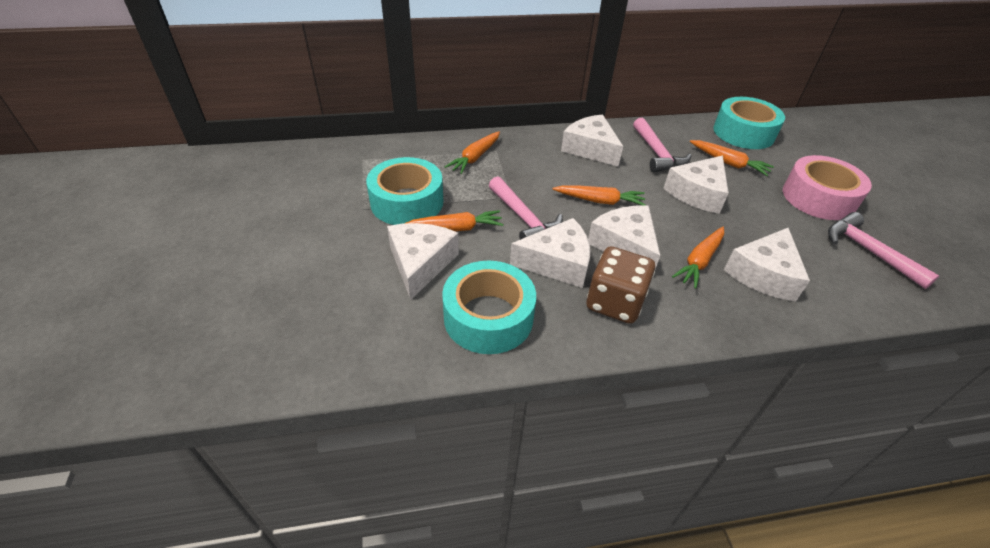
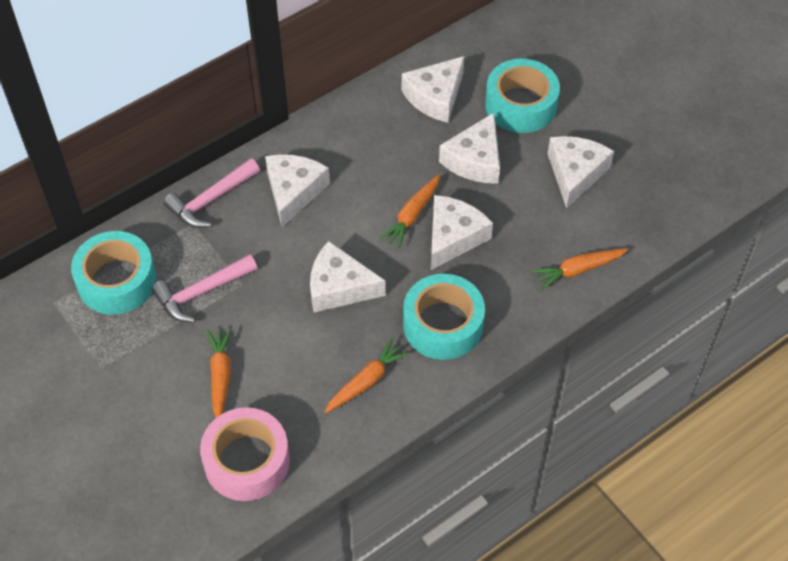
brown dice: [587,246,655,324] = 1 -> none = 0
orange carrot: [404,210,503,231] [445,131,500,174] [552,185,646,206] [672,227,724,289] [690,140,774,176] = 5 -> [207,328,232,418] [324,338,410,414] [380,174,440,248] [532,248,628,290] = 4
pink hammer: [489,176,563,240] [633,118,691,172] [828,212,939,289] = 3 -> [151,254,257,323] [164,158,260,228] = 2

